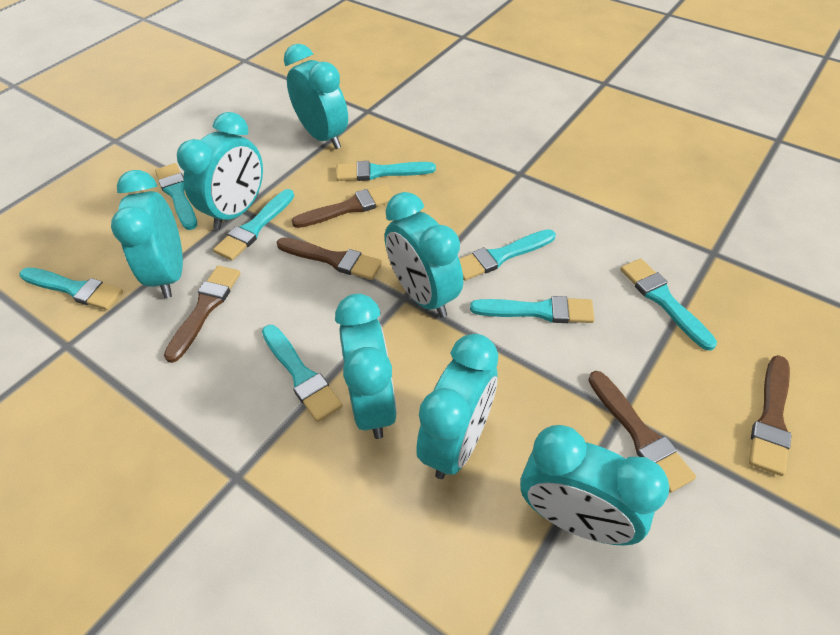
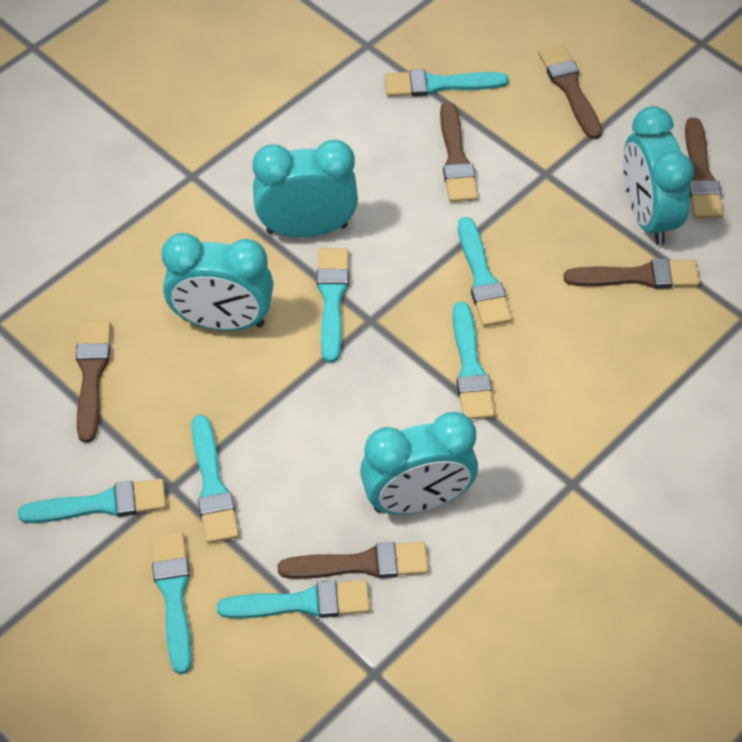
brown brush: [164,266,240,363] [276,237,382,280] [291,185,394,228] [588,371,696,493] [749,355,792,476] = 5 -> [76,321,111,443] [278,542,428,579] [440,102,478,202] [538,44,602,139] [563,258,700,289] [685,117,723,219] = 6
turquoise clock: [111,170,183,298] [177,112,263,230] [284,44,348,149] [335,293,397,439] [385,192,463,318] [416,334,498,479] [520,425,669,545] = 7 -> [162,233,273,331] [253,140,358,238] [360,412,478,514] [623,106,694,245] = 4

